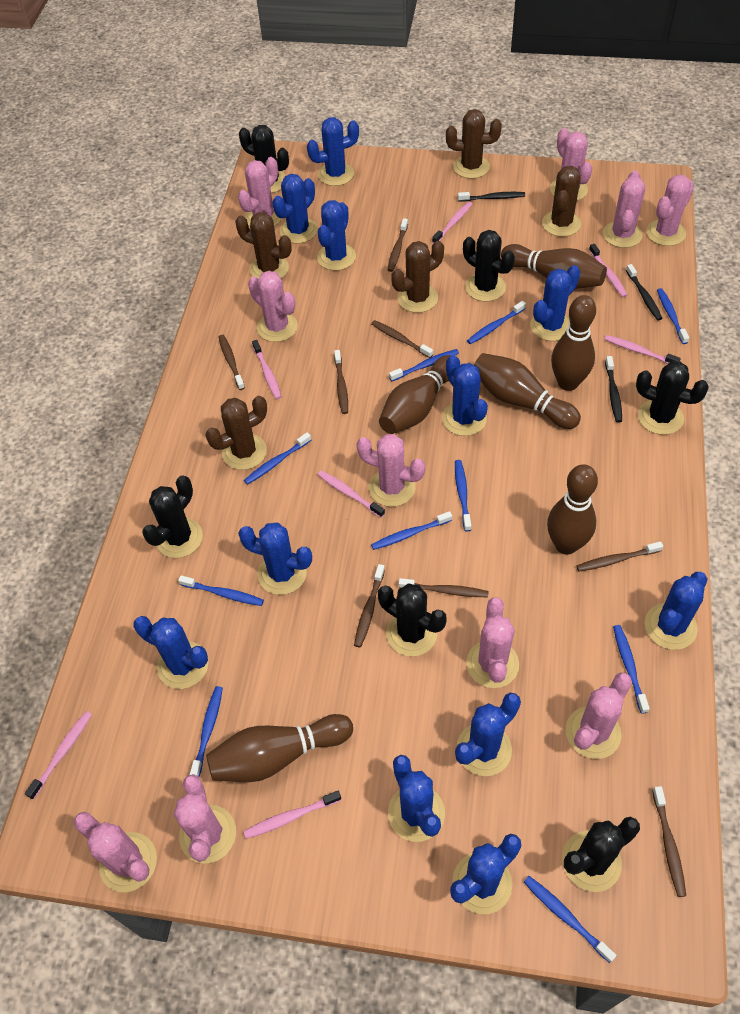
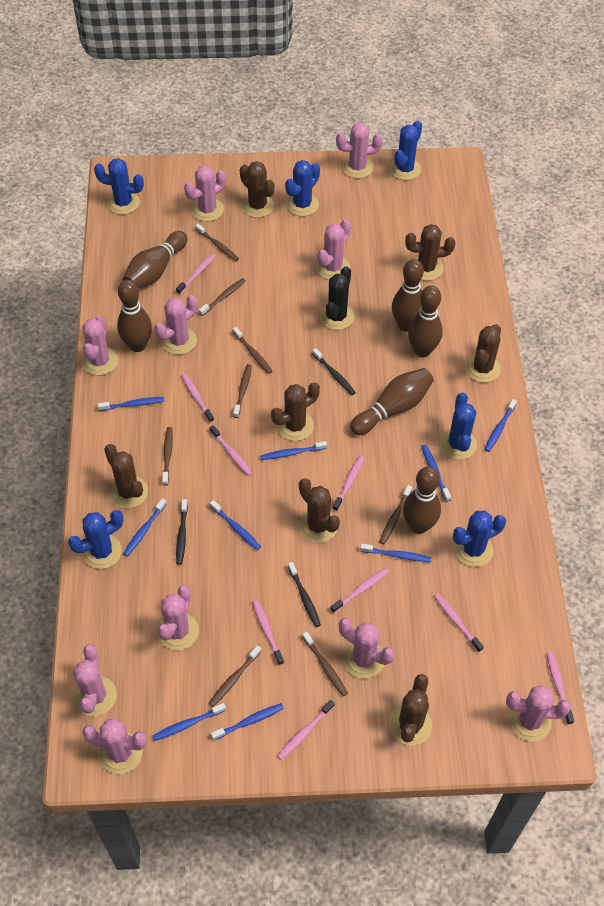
black cactus: [142,476,203,558] [239,125,289,193] [378,583,447,656] [463,230,515,302] [562,817,640,892] [636,361,709,435] = 6 -> [320,266,355,330] = 1
blue cactus: [133,616,209,689] [238,523,312,595] [272,174,318,244] [307,117,359,186] [317,200,356,271] [388,755,445,842] [442,355,488,436] [450,834,522,914] [455,693,521,776] [530,265,580,341] [645,572,707,650] = 11 -> [68,510,123,569] [94,158,144,215] [285,160,320,216] [389,121,422,180] [440,392,477,460] [453,511,506,567] = 6
blue toothbrush: [178,575,264,606] [190,686,223,777] [244,432,311,485] [371,511,452,550] [389,349,459,381] [455,460,471,531] [467,301,526,344] [524,876,617,963] [613,625,650,714] [657,288,689,344] = 10 -> [98,397,164,411] [123,498,167,557] [153,703,226,741] [210,500,261,550] [211,703,284,740] [260,441,327,460] [360,544,431,562] [421,445,451,502] [484,399,517,452] = 9
brown cactus: [205,396,267,470] [235,212,292,279] [391,241,444,313] [446,109,502,179] [542,166,581,237] = 5 -> [104,444,148,508] [240,161,275,218] [271,382,320,441] [299,478,340,543] [389,674,432,746] [405,224,455,281] [465,324,501,383] = 7
pink toothbrush: [25,711,92,800] [243,791,341,839] [252,340,281,399] [317,470,385,517] [432,202,472,244] [589,244,627,297] [604,335,681,364] = 7 -> [176,253,216,295] [181,373,214,423] [210,425,253,476] [252,600,284,665] [277,700,335,760] [331,568,389,613] [333,456,364,511] [434,593,484,652] [546,652,574,725] = 9

